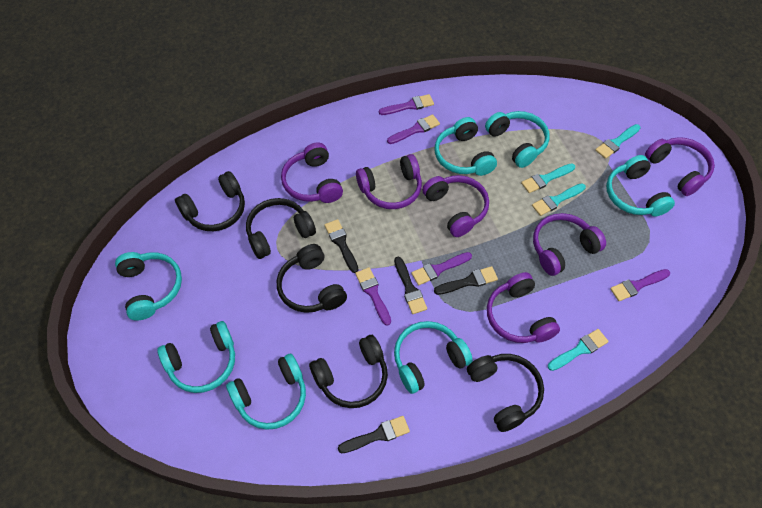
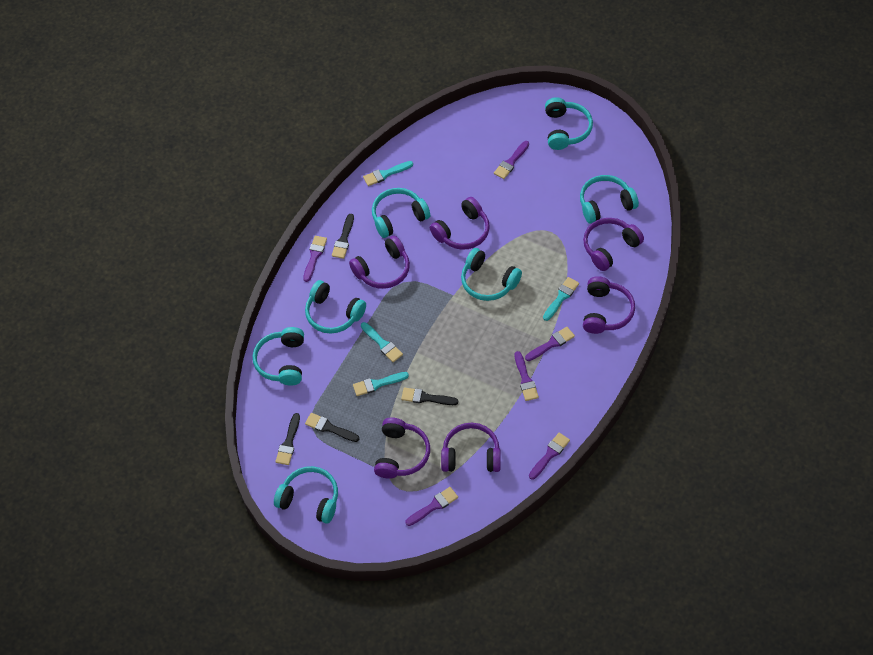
black headphones: [175,171,245,231] [246,198,316,259] [277,244,347,313] [309,335,388,408] [467,354,544,432] = 5 -> none = 0
purple brush: [355,267,391,326] [379,94,434,115] [387,114,440,144] [411,252,472,285] [610,269,670,301] = 5 -> [303,236,327,282] [405,487,458,526] [494,141,529,179] [514,351,539,401] [525,327,575,361] [529,433,570,480] = 6

